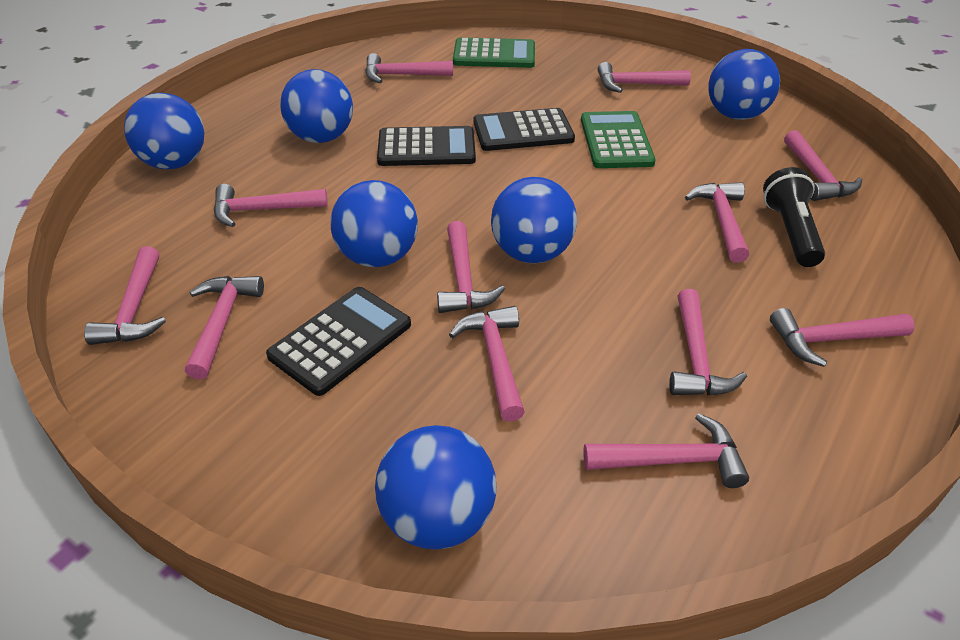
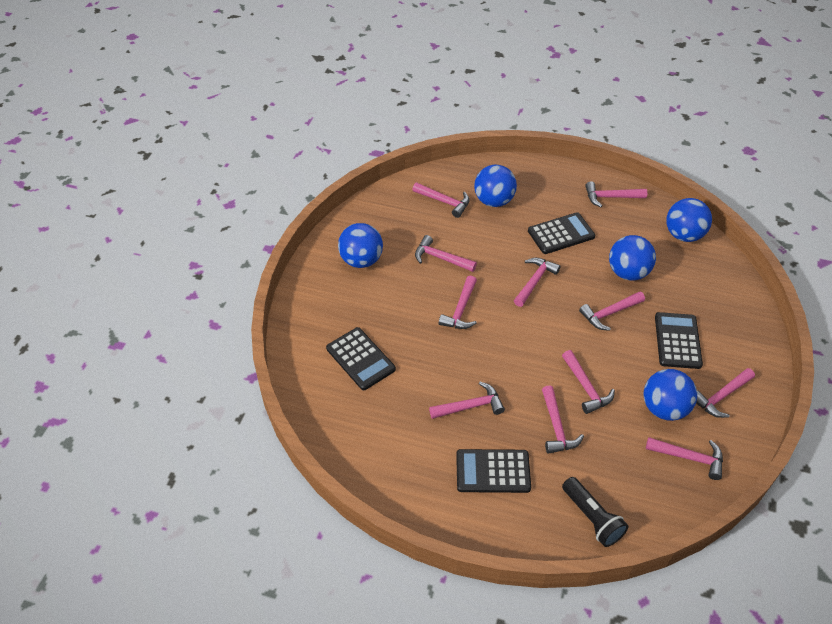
black calculator: [266,287,411,396] [377,126,476,166] [473,108,575,151] = 3 -> [326,327,396,390] [456,449,531,493] [528,212,595,254] [655,312,703,369] = 4
blue ball: [124,93,205,169] [280,69,353,143] [330,180,418,267] [375,425,497,550] [491,177,577,263] [708,49,780,120] = 6 -> [338,223,383,268] [474,165,517,207] [609,235,656,280] [643,369,697,421] [666,198,712,242] = 5
green calculator: [453,37,535,68] [581,111,656,168] = 2 -> none = 0
pink hammer: [84,246,166,345] [185,276,264,379] [214,184,328,227] [365,53,453,83] [437,221,505,313] [449,306,525,422] [583,413,749,488] [598,62,691,93] [669,289,747,396] [685,182,749,263] [770,308,915,367] [784,130,862,201] = 12 -> [412,182,470,218] [415,235,477,272] [429,382,505,419] [439,275,477,329] [514,258,561,307] [542,385,584,454] [562,350,615,414] [579,291,645,331] [585,182,647,207] [646,437,723,480] [696,368,755,418] = 11

